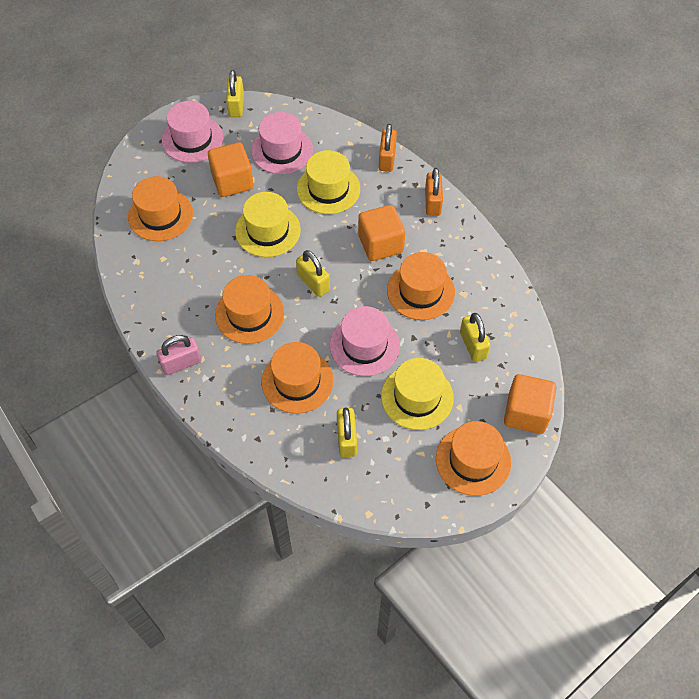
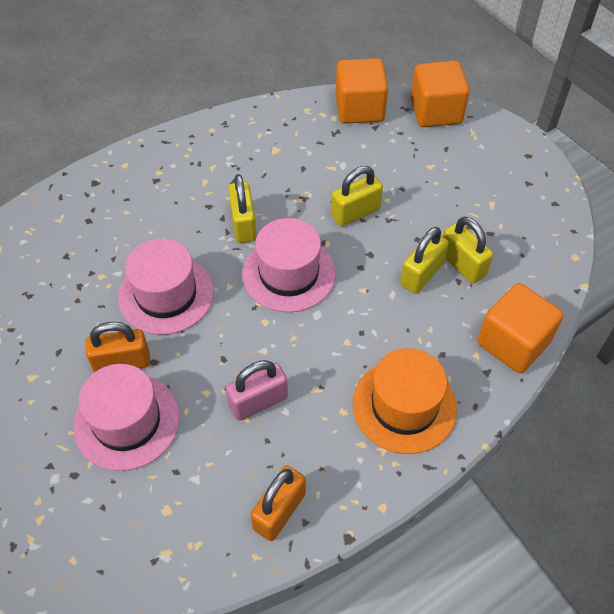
orange hat: [128,176,193,241] [215,275,284,344] [261,342,333,414] [387,252,455,320] [436,421,511,496] = 5 -> [353,348,457,454] = 1
yellow hat: [235,192,301,257] [297,150,360,214] [381,358,454,430] = 3 -> none = 0

